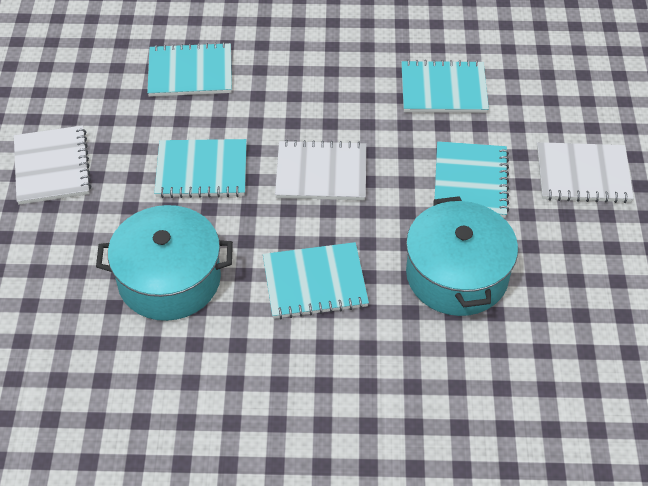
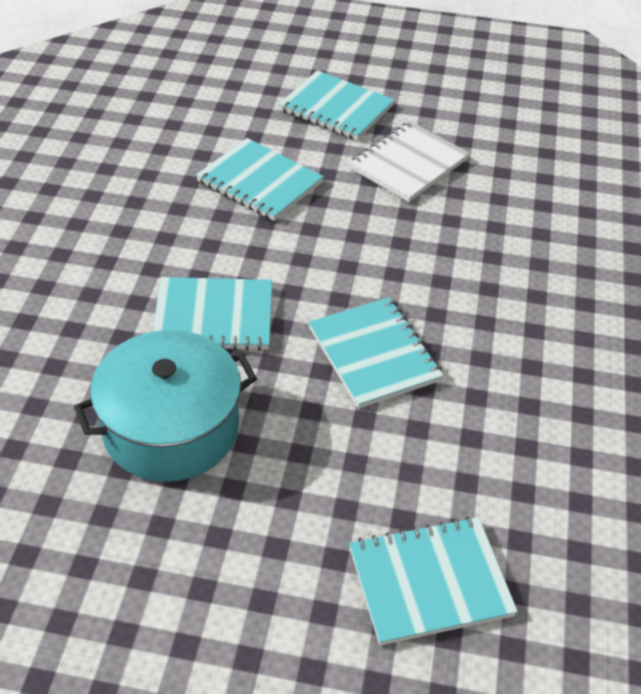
turquoise pot: [96,205,233,321] [406,196,518,316] = 2 -> [74,330,257,482] = 1
white notebook: [14,125,91,205] [275,140,366,200] [537,142,634,203] = 3 -> [349,121,470,202] = 1

